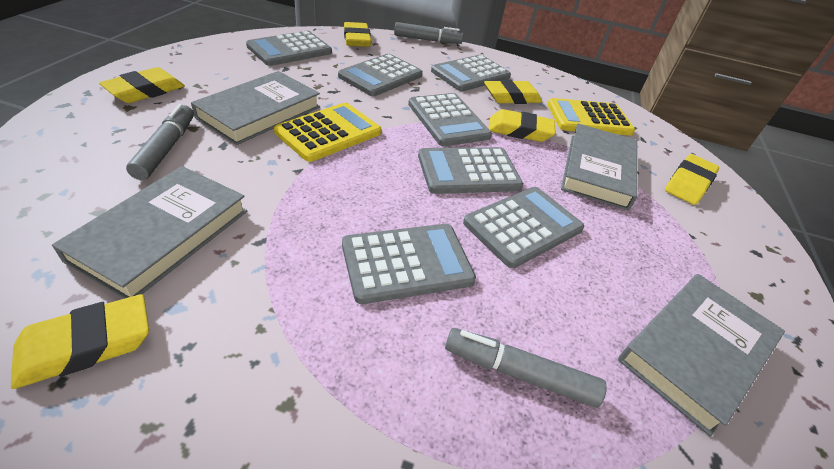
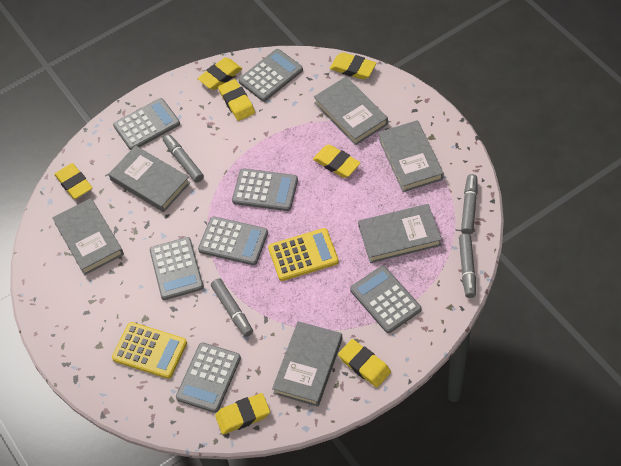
grey book: [52,166,247,299] [191,71,320,145] [561,123,637,210] [618,274,785,436] = 4 -> [52,198,124,275] [109,146,190,212] [272,321,343,407] [314,77,388,145] [358,204,442,263] [378,120,444,192] = 6
grey marker: [126,104,194,180] [394,22,463,44] [445,328,607,408] = 3 -> [163,134,204,183] [211,279,253,337] [459,233,476,298] [461,174,478,234] = 4
yellow eraser: [11,294,149,389] [99,67,185,103] [344,22,371,47] [484,80,542,104] [488,109,556,142] [665,154,719,205] = 6 -> [54,163,92,199] [197,58,242,90] [215,393,270,435] [218,79,255,121] [313,145,360,178] [330,52,376,80] [338,339,391,387] = 7

